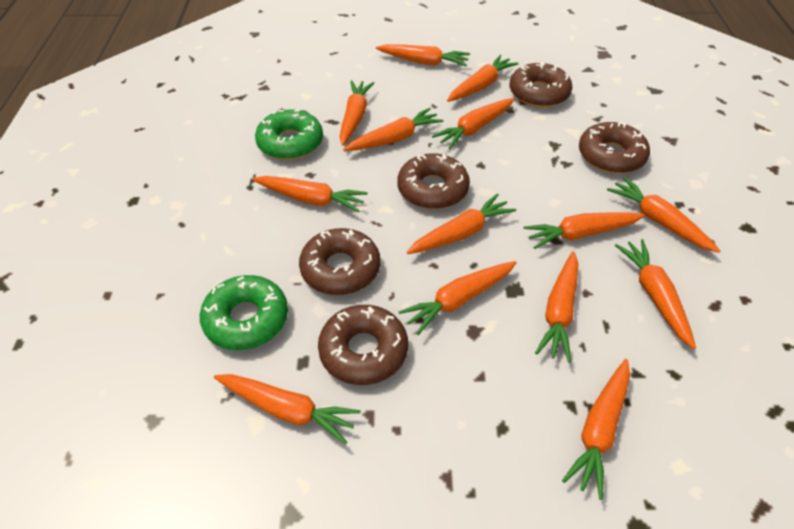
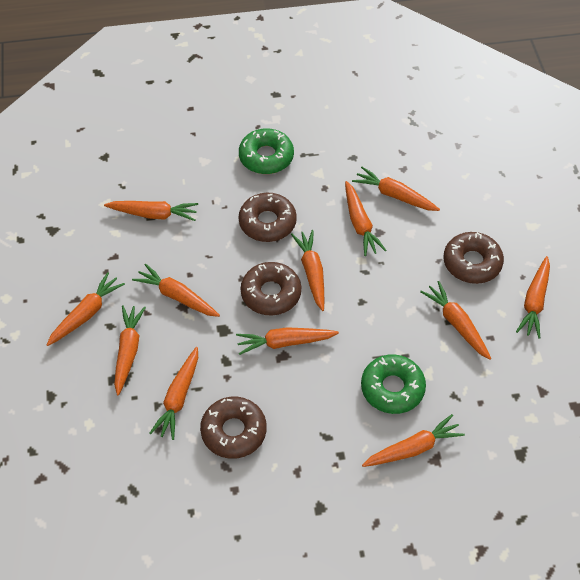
brown donut: [299,228,380,295] [318,305,408,385] [397,153,470,209] [510,62,572,107] [579,122,650,174] = 5 -> [200,397,267,459] [238,193,297,242] [241,262,301,315] [444,232,504,284] = 4
orange carrot: [214,374,361,445] [252,176,368,213] [340,80,374,146] [343,108,444,151] [376,44,470,66] [399,261,517,335] [407,193,516,254] [432,98,514,149] [447,55,519,102] [523,212,645,249] [535,251,578,363] [562,359,630,500] [607,177,721,253] [615,239,696,349] = 14 -> [47,272,125,346] [104,201,198,221] [114,305,146,395] [132,263,220,317] [150,347,198,440] [236,327,339,355] [291,230,324,311] [345,181,386,256] [352,167,440,211] [362,414,465,467] [420,281,491,360] [516,256,550,339] = 12

